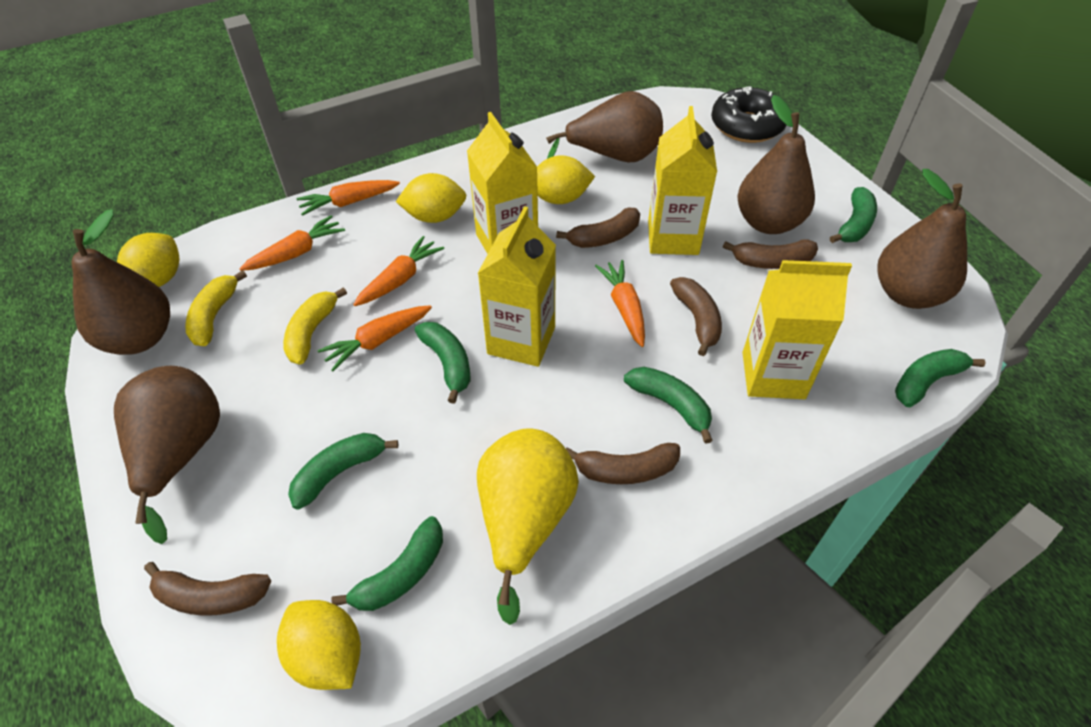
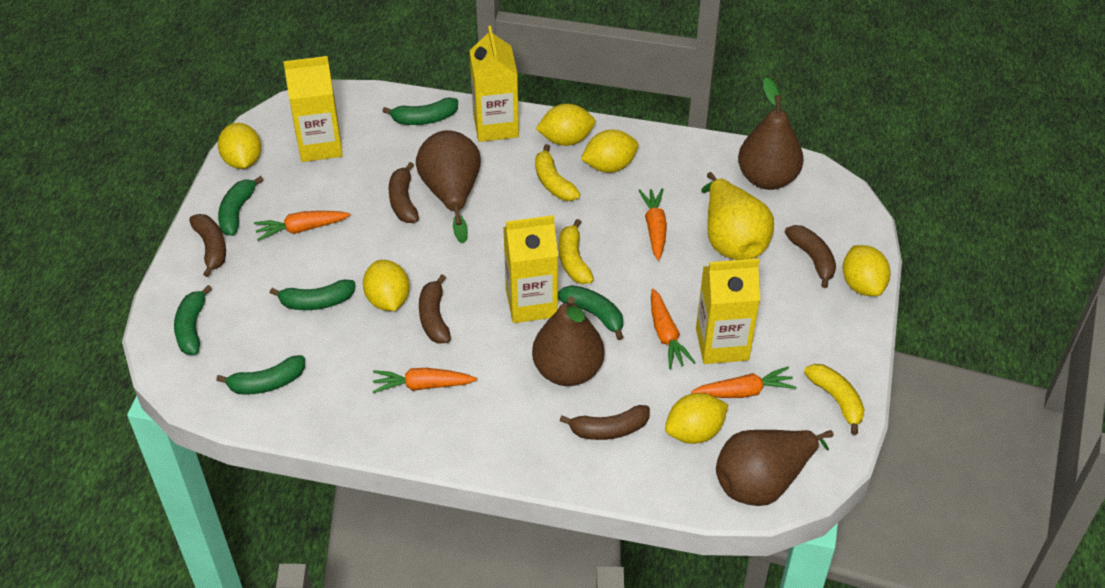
black donut: [711,86,786,143] = 1 -> none = 0
brown pear: [72,209,170,355] [114,366,220,544] [546,91,663,162] [737,95,815,234] [877,169,967,309] = 5 -> [416,130,481,243] [532,297,604,386] [716,430,833,506] [738,77,803,190] = 4
yellow banana: [185,270,247,346] [283,287,347,365] = 2 -> [535,144,580,201] [559,219,594,284] [804,364,865,435] = 3
yellow lemon: [117,233,180,287] [277,600,361,690] [396,173,466,223] [537,155,595,204] = 4 -> [218,123,261,169] [363,260,409,311] [536,104,595,146] [581,130,639,173] [665,393,728,444] [843,245,890,296] = 6

